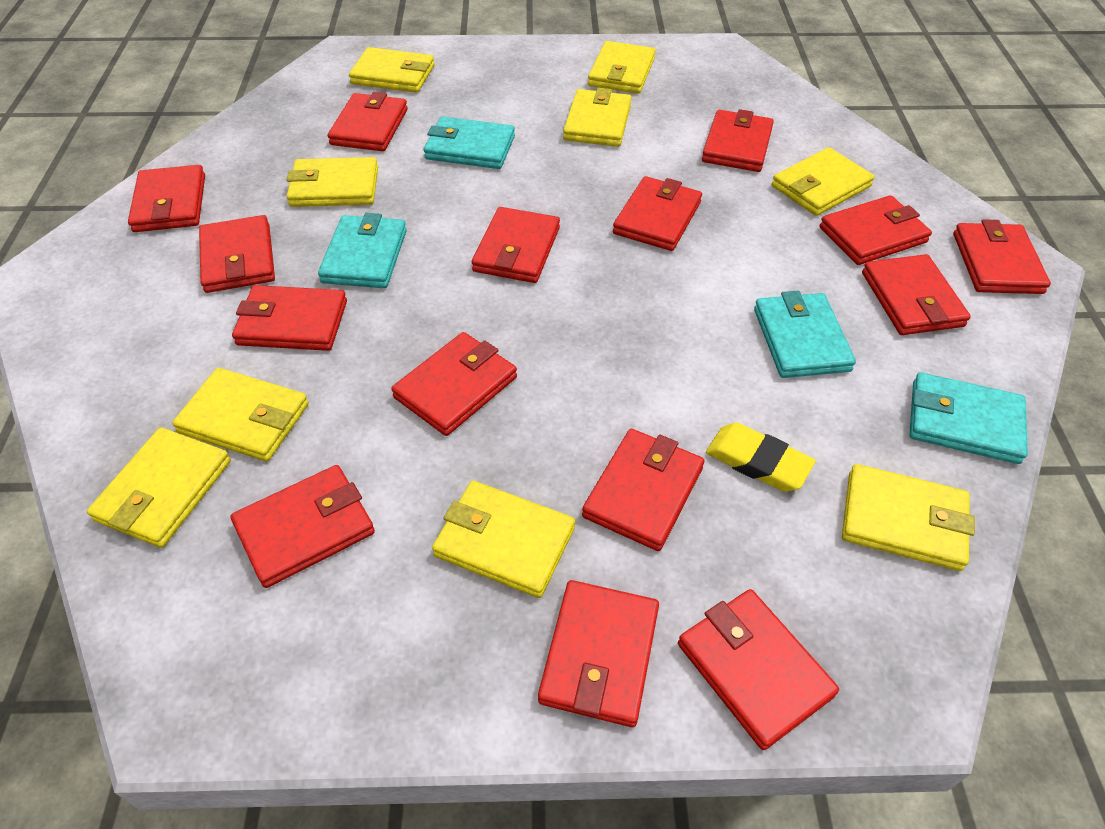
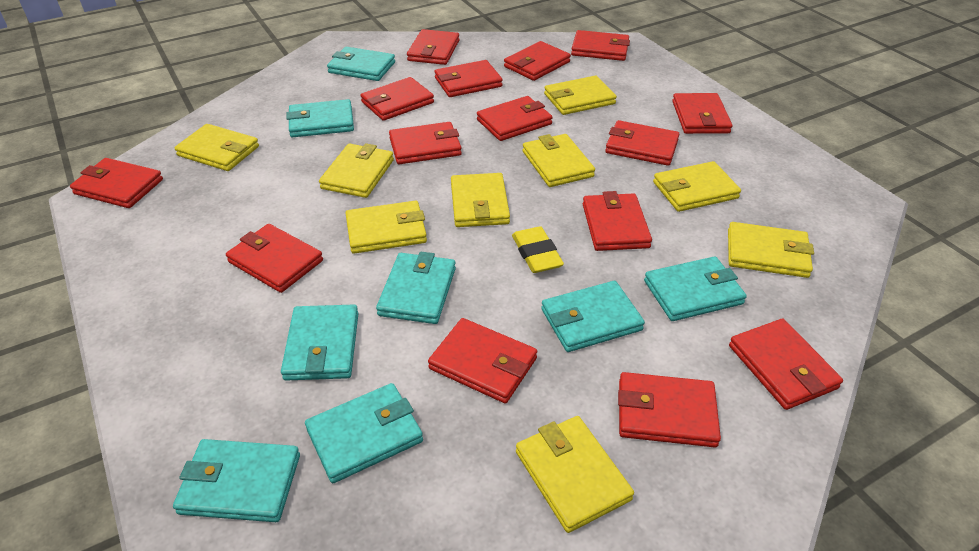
turquoise wallet: [318,213,407,288] [424,116,515,169] [754,291,856,378] [910,372,1028,464] = 4 -> [173,439,300,522] [281,304,358,381] [286,99,354,137] [305,383,423,483] [327,47,395,81] [376,252,456,324] [541,281,645,352] [644,256,747,321] = 8

